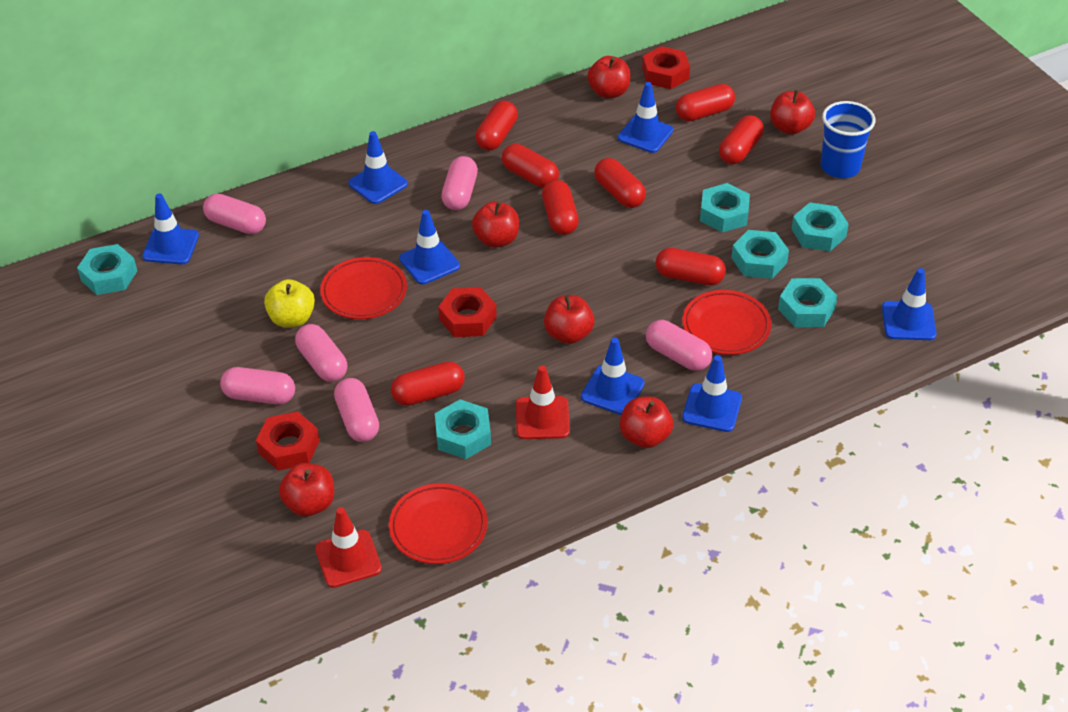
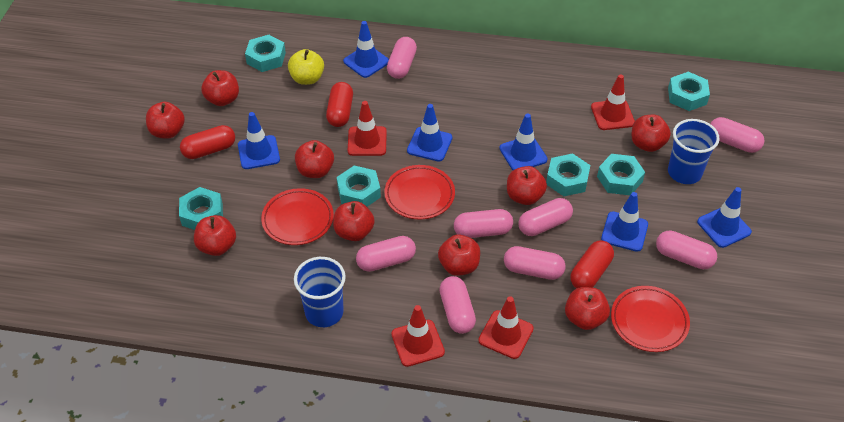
blue cup: [821,101,875,178] = 1 -> [294,257,346,327] [668,119,720,184] = 2
blue traffic cone: [142,194,199,264] [348,131,408,204] [399,210,460,284] [581,338,645,415] [618,82,673,153] [682,355,742,432] [882,268,937,340] = 7 -> [238,112,280,169] [343,21,389,78] [407,104,452,161] [499,114,548,170] [601,192,648,252] [697,187,752,248] = 6
pink capsule: [203,193,266,234] [220,367,295,405] [295,324,347,382] [334,378,379,442] [441,156,478,210] [646,320,712,371] = 6 -> [356,236,416,272] [387,37,417,79] [439,276,476,334] [454,209,513,238] [504,246,565,280] [518,198,573,236] [656,230,717,269] [710,117,764,153] = 8
red apple: [279,463,334,517] [472,201,519,248] [544,295,595,344] [587,56,631,99] [620,397,673,448] [770,90,815,135] = 6 -> [146,102,185,138] [194,215,236,256] [201,70,239,106] [295,140,334,178] [333,201,375,241] [438,235,480,276] [507,166,547,205] [565,287,610,330] [631,115,671,152] = 9
red capsule: [391,361,465,406] [475,100,518,151] [502,143,559,188] [542,180,579,235] [594,158,646,208] [655,248,726,286] [676,84,735,121] [719,115,764,164] = 8 -> [180,125,235,159] [326,82,353,127] [570,240,614,289] = 3
red nut: [256,411,320,470] [438,287,497,337] [642,46,690,89] = 3 -> none = 0
red traffic cone: [315,507,382,588] [516,365,570,439] = 2 -> [348,101,387,156] [391,305,445,367] [479,296,534,359] [591,74,635,130] = 4

